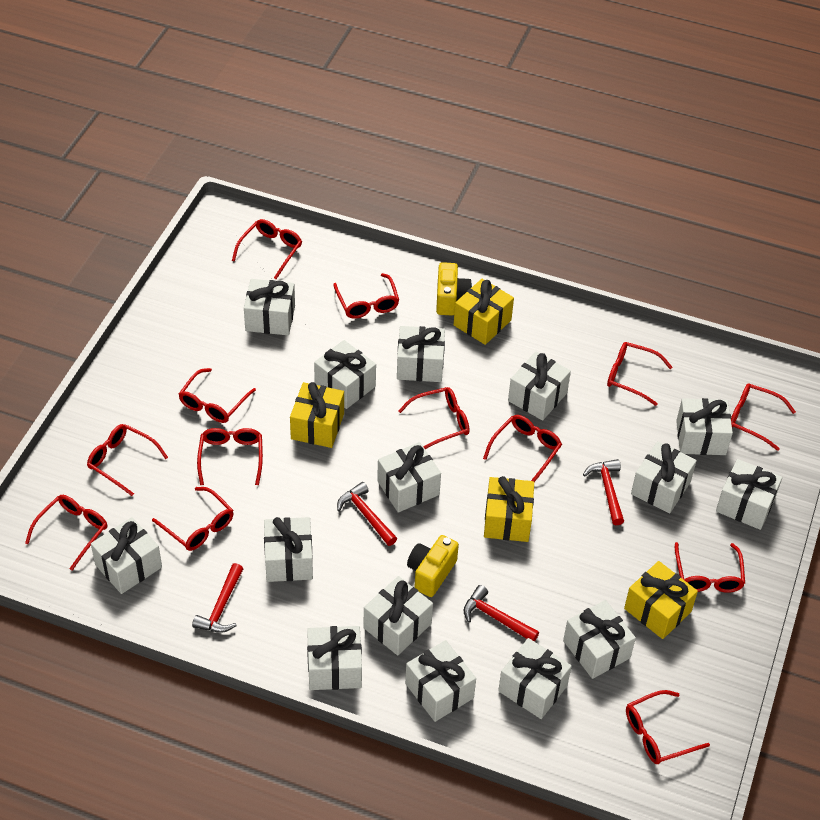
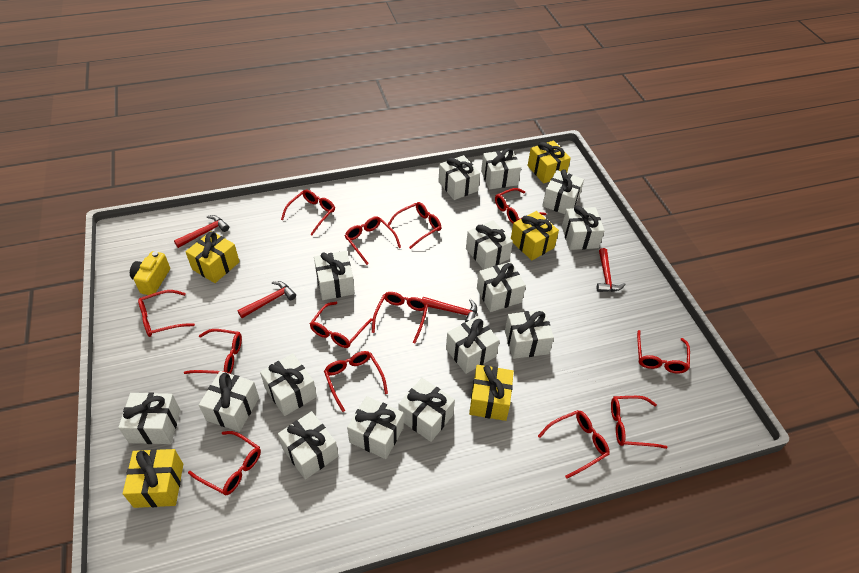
yellow camera: [407,535,459,597] [436,262,472,315] = 2 -> [130,251,170,295] = 1
yellow gift: [290,382,344,448] [454,279,514,345] [484,476,534,542] [624,561,698,639] = 4 -> [123,449,183,508] [185,231,240,283] [469,365,514,421] [511,211,559,260] [527,141,571,184] = 5

